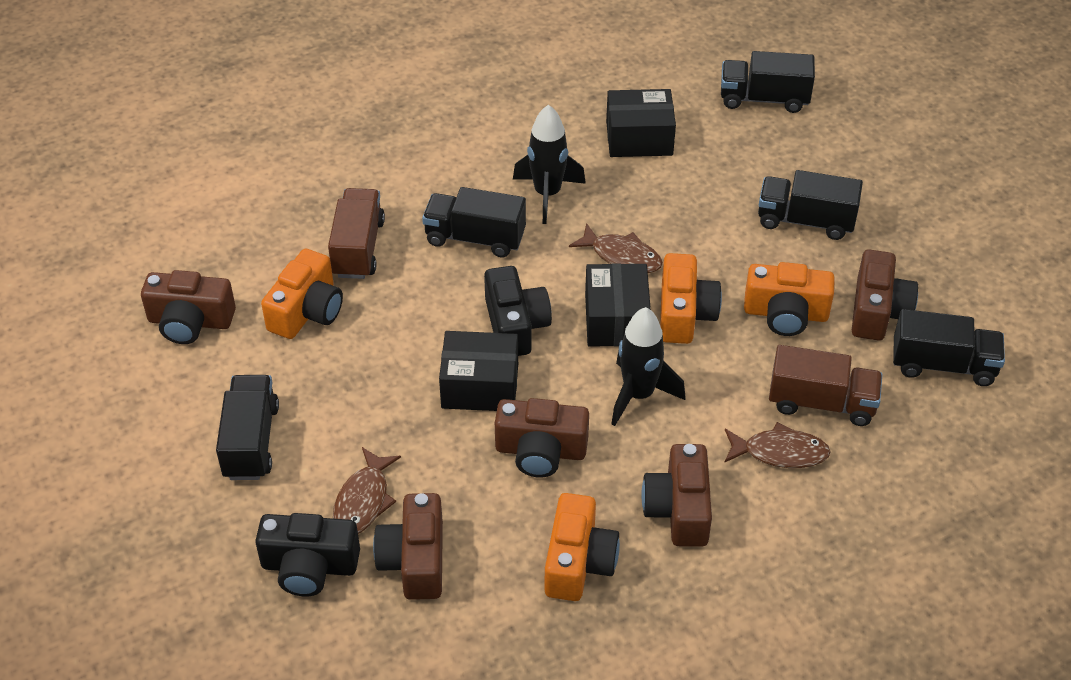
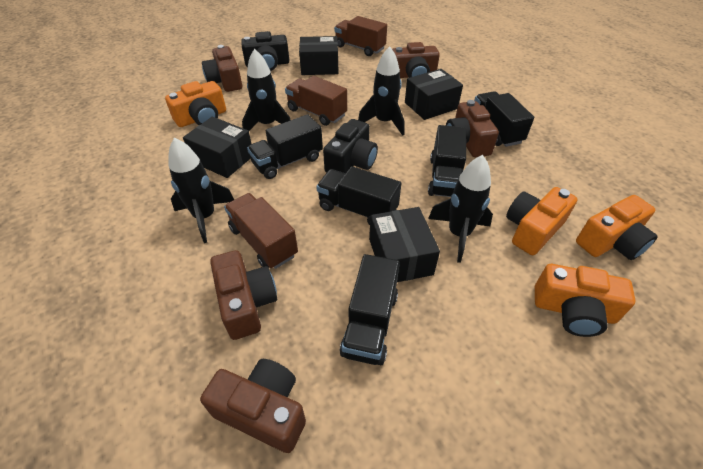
black box: [439,331,518,411] [585,263,651,347] [606,89,676,157] = 3 -> [183,117,252,178] [299,36,339,75] [369,207,440,282] [405,69,463,120] = 4
black rocket: [513,105,586,224] [611,307,685,426] = 2 -> [169,137,234,243] [242,49,290,131] [358,46,404,136] [428,155,493,263] = 4
brown fish: [333,447,401,534] [569,223,663,273] [724,422,831,468] = 3 -> none = 0
brown truck: [328,188,385,279] [769,345,883,426] = 2 -> [224,193,298,269] [285,76,347,126] [334,16,387,56] = 3

